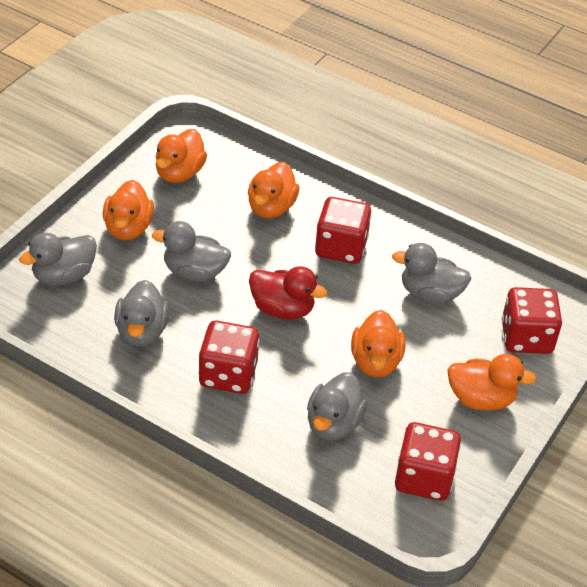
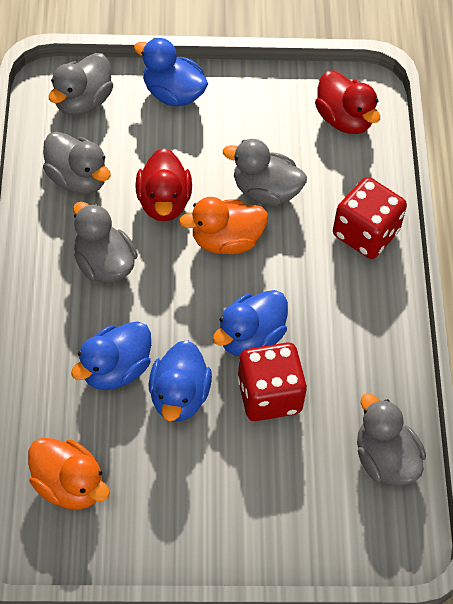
blue duck: none = 0 -> [71,321,151,390] [134,38,208,106] [149,340,212,422] [213,290,288,356] = 4
orange duck: [103,180,154,240] [156,129,207,183] [248,162,299,218] [351,310,405,377] [447,354,536,411] = 5 -> [28,438,110,510] [179,197,268,254] = 2
red dice: [199,321,260,394] [315,197,371,264] [395,422,461,501] [502,287,562,354] = 4 -> [237,342,307,421] [333,177,407,259] = 2
red duck: [249,266,327,320] = 1 -> [135,148,192,221] [315,70,380,134] = 2

